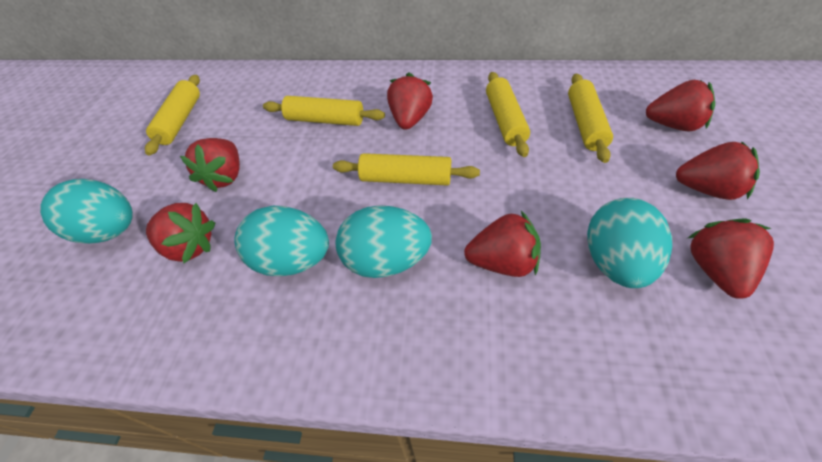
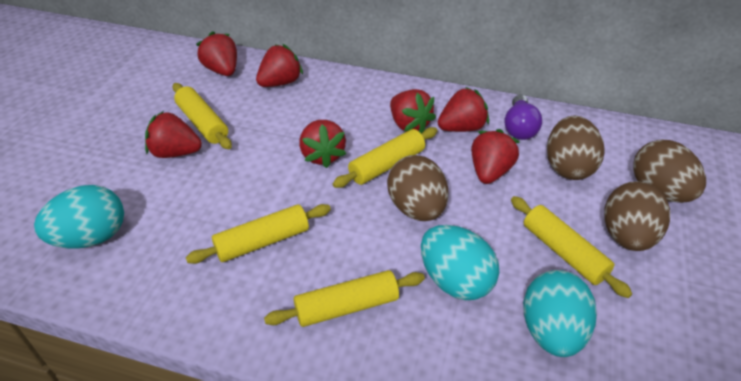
brown egg: none = 0 -> [387,155,448,221] [547,116,604,180] [604,181,670,251] [633,139,706,203] = 4
purple light bulb: none = 0 -> [504,95,542,140] = 1
turquoise egg: [40,179,133,244] [235,206,329,276] [336,205,432,278] [587,198,672,288] = 4 -> [34,185,124,248] [421,225,499,300] [523,270,597,357] = 3

